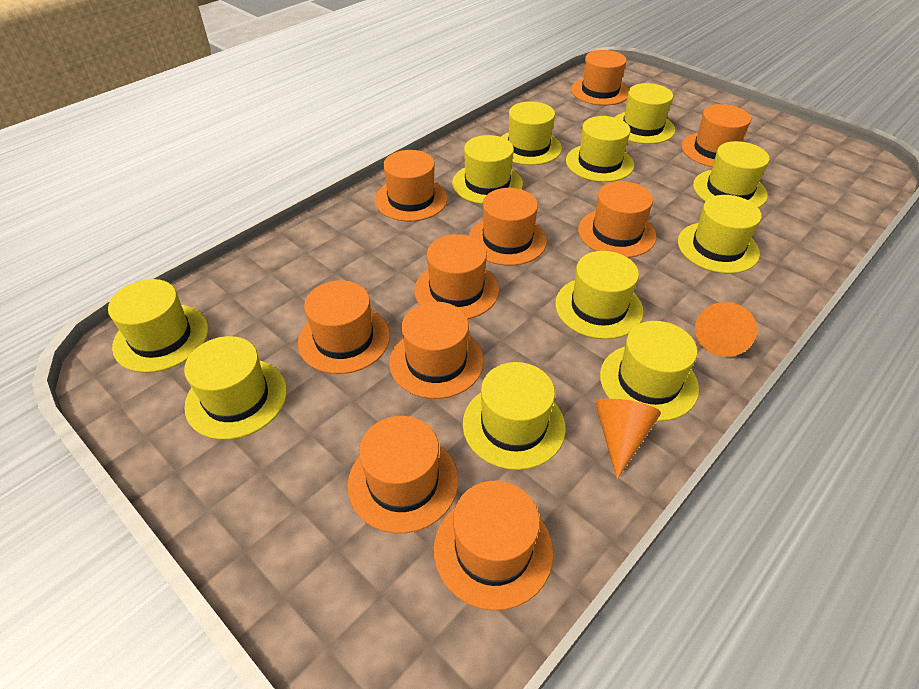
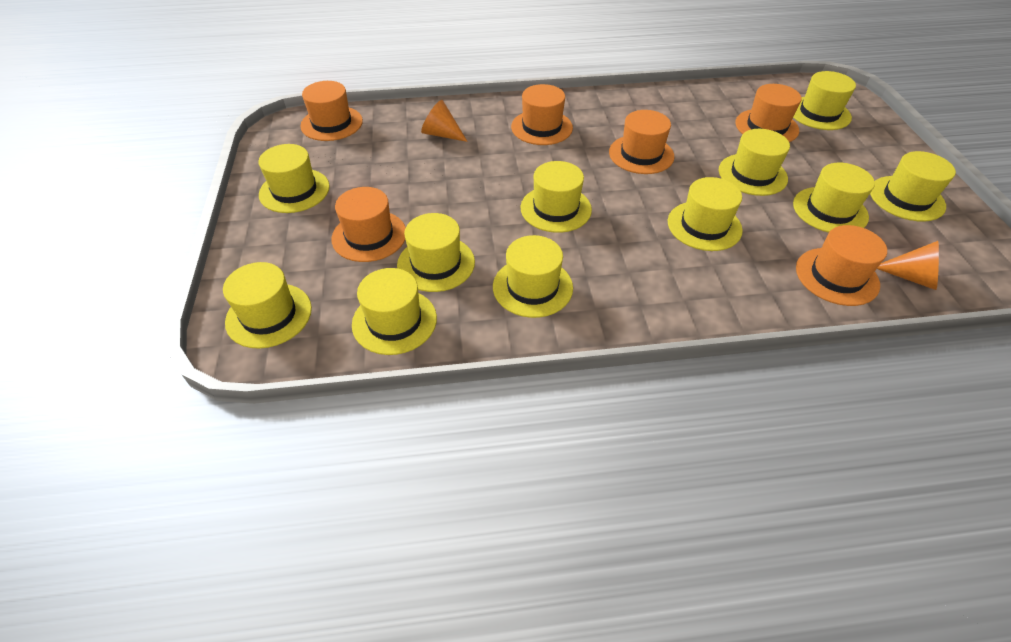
orange hat: [298,280,390,374] [348,416,458,533] [375,150,448,221] [389,302,484,399] [414,234,499,319] [434,481,553,610] [469,188,547,266] [571,50,629,105] [578,181,657,258] [682,104,751,167] = 10 -> [300,81,363,141] [332,187,406,262] [511,84,573,145] [609,110,674,174] [735,84,802,142] [796,225,887,306] = 6

